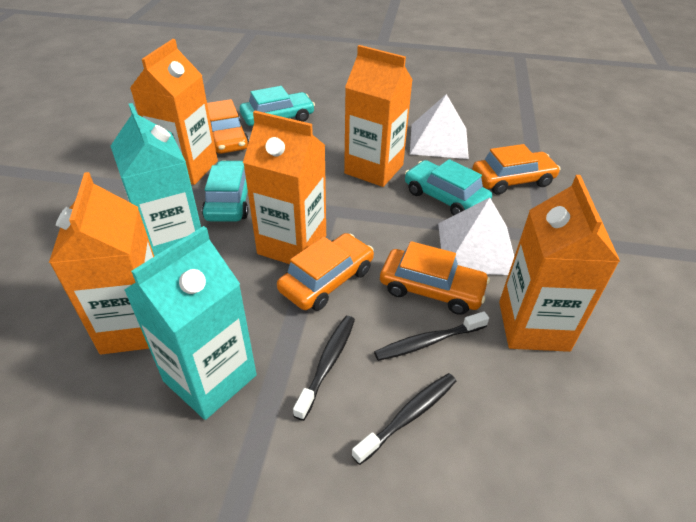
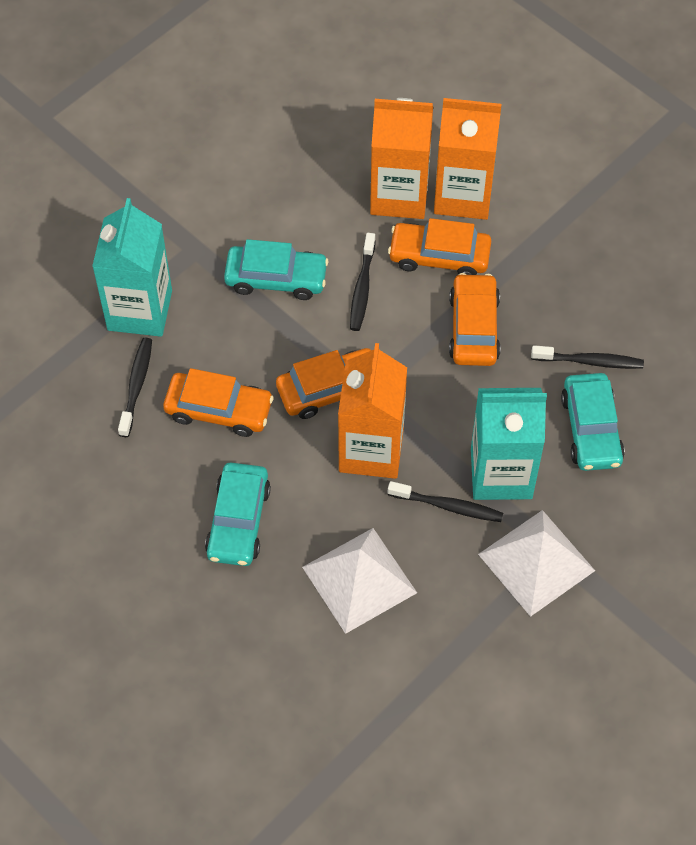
black toothbrush: [293,316,355,421] [352,373,456,465] [374,311,489,361] = 3 -> [118,337,152,437] [350,233,376,331] [388,481,503,522] [531,345,644,369] = 4
orange carton: [49,172,154,354] [130,39,218,185] [243,111,326,264] [344,45,413,187] [499,175,620,352] = 5 -> [338,343,407,479] [370,98,433,219] [434,98,502,220] = 3

